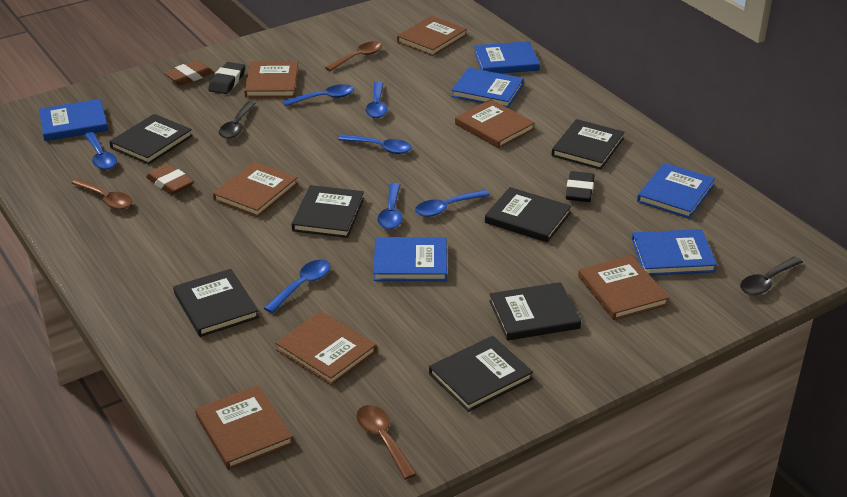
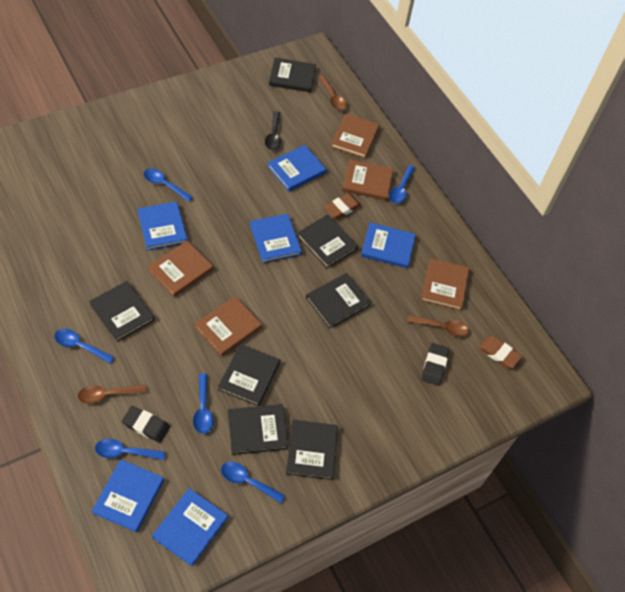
black spoon: [219,101,256,139] [740,256,803,295] = 2 -> [265,111,281,150] = 1
blue spoon: [84,132,117,170] [264,260,330,313] [283,84,354,106] [338,134,412,154] [365,82,387,118] [377,183,402,229] [415,190,490,217] = 7 -> [54,329,114,363] [95,439,165,460] [144,168,193,202] [193,374,213,434] [221,462,285,503] [389,165,415,204] = 6
brown book: [195,385,294,470] [213,162,298,217] [244,61,299,98] [275,311,377,386] [397,16,467,56] [455,99,535,148] [578,255,669,320] = 7 -> [148,241,213,297] [195,296,262,356] [331,113,380,158] [342,159,393,201] [421,258,469,311] = 5

